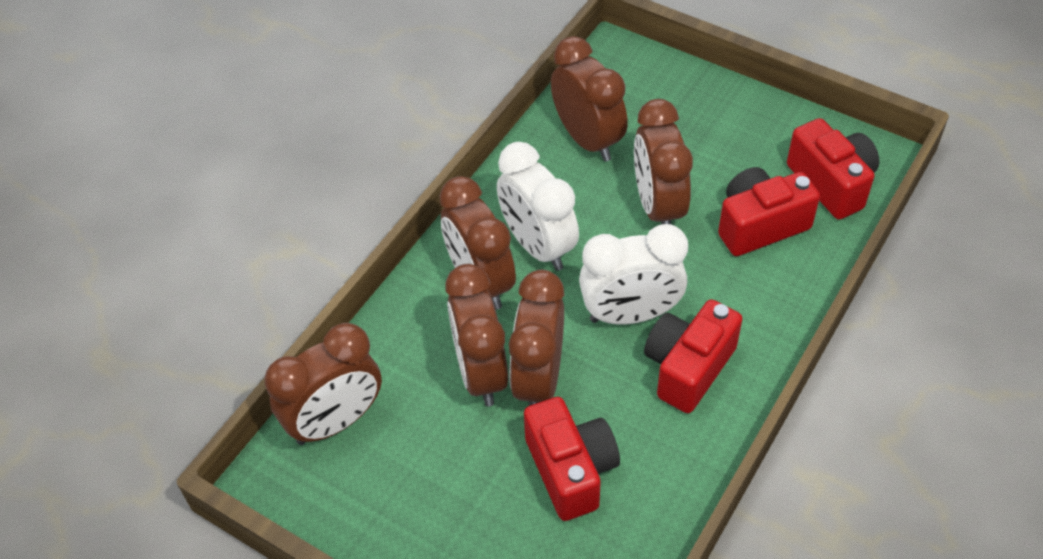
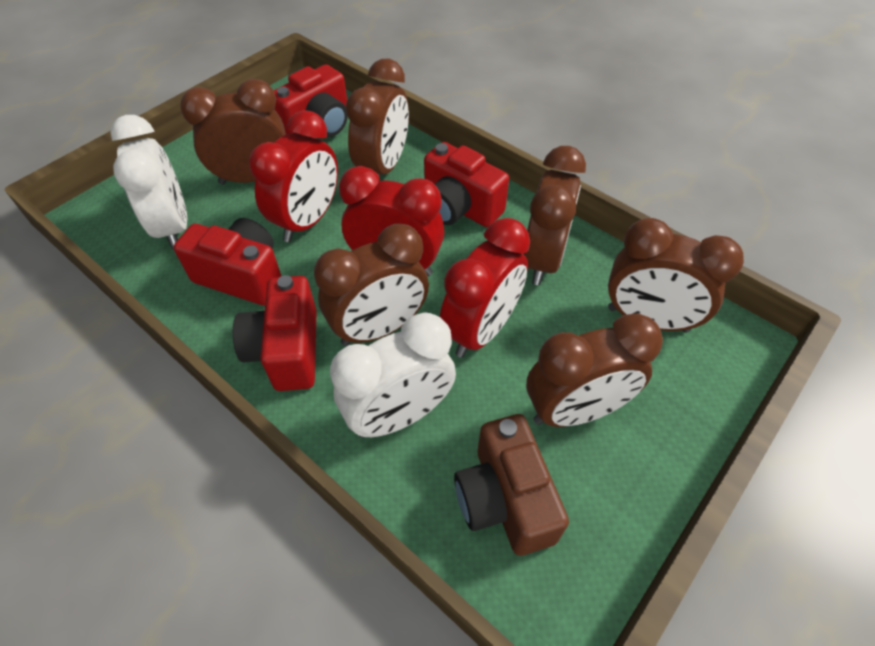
brown camera: none = 0 -> [454,414,569,556] = 1
red clock: none = 0 -> [249,110,338,242] [339,166,445,276] [440,218,530,358] = 3

